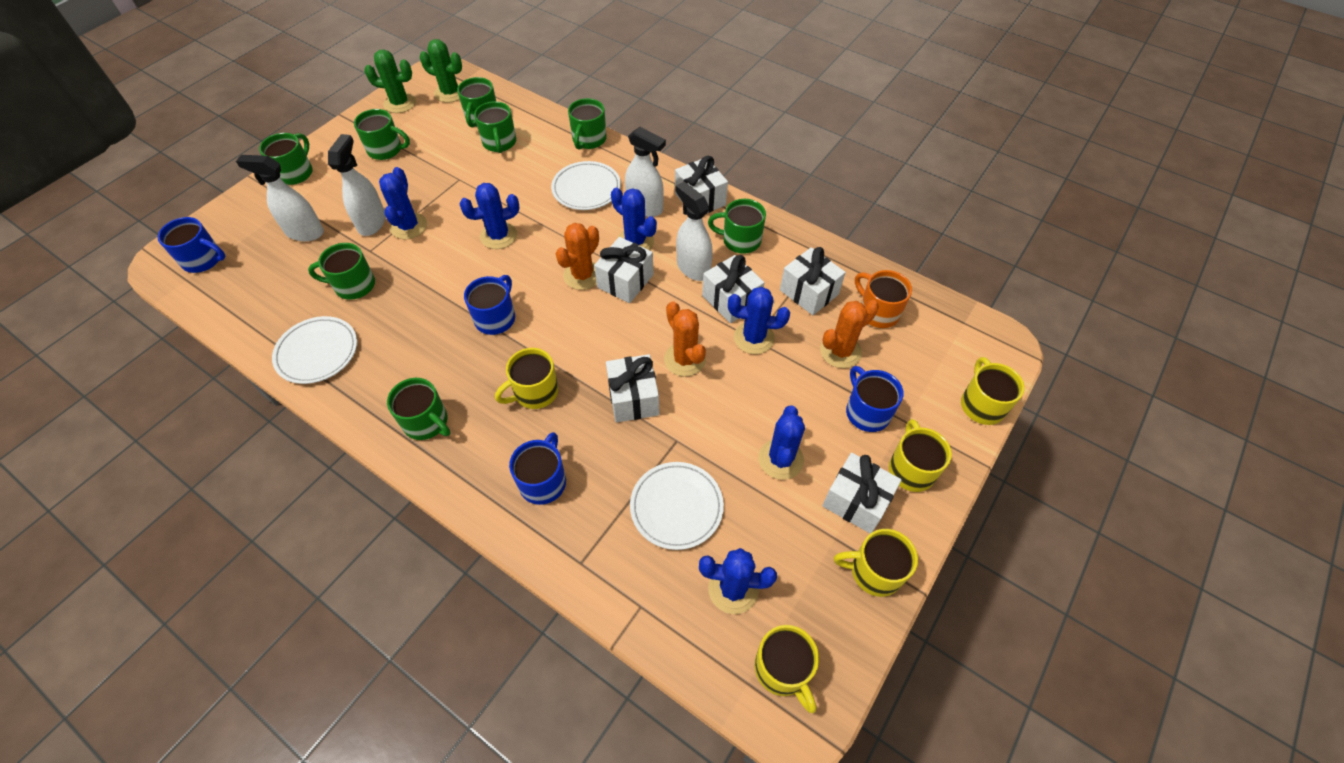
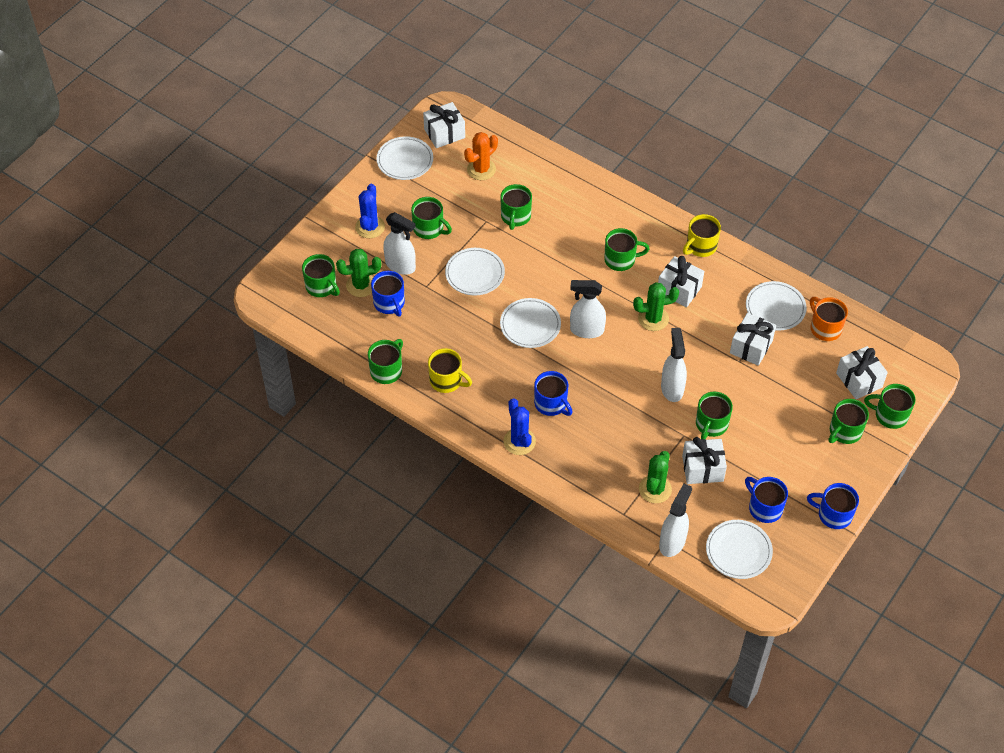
blue cactus: [379,167,427,239] [460,183,519,249] [611,187,657,250] [699,548,777,614] [728,287,790,354] [758,405,805,480] = 6 -> [355,184,385,238] [503,398,536,455] = 2
green cactus: [364,49,416,113] [420,39,462,103] = 2 -> [336,249,381,297] [633,282,679,331] [639,451,672,503] = 3
orange cactus: [556,223,599,290] [664,301,706,377] [820,300,879,368] = 3 -> [464,132,498,180] = 1
white gift: [594,237,653,303] [606,354,660,423] [675,156,728,213] [702,255,765,323] [780,247,846,315] [822,453,901,533] = 6 -> [423,102,465,148] [658,256,704,307] [682,437,727,484] [730,313,776,366] [836,346,888,399] = 5
white plate: [272,316,357,384] [551,161,621,210] [630,462,724,550] = 3 -> [376,136,433,180] [445,248,505,295] [500,298,561,348] [706,520,773,579] [746,281,807,330] = 5
yellow mug: [495,348,559,409] [755,625,819,713] [834,529,918,597] [889,419,952,492] [961,357,1024,425] = 5 -> [428,348,472,393] [683,214,721,257] = 2

